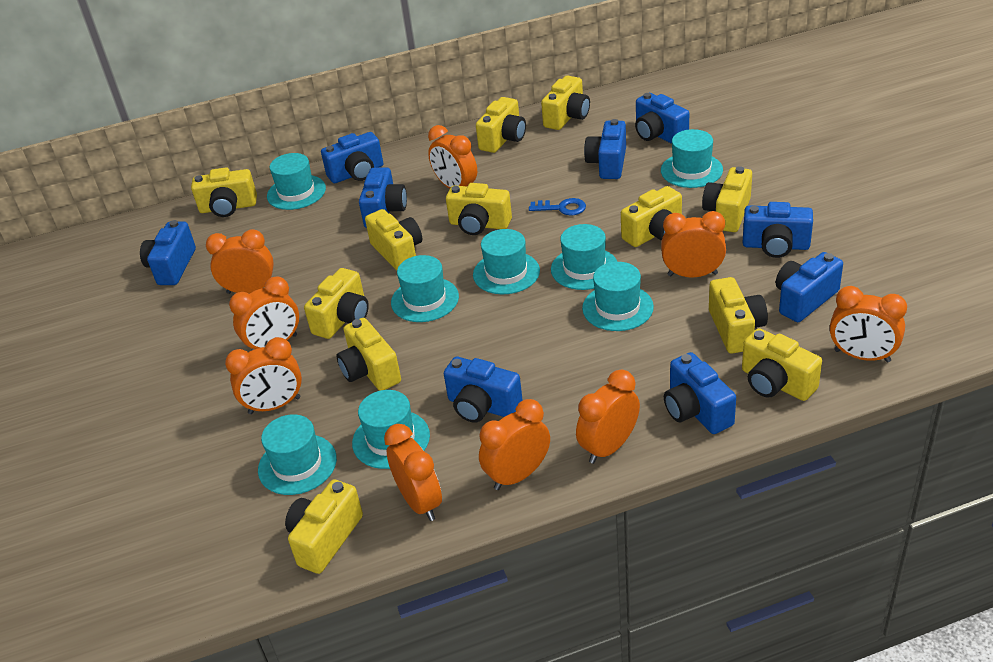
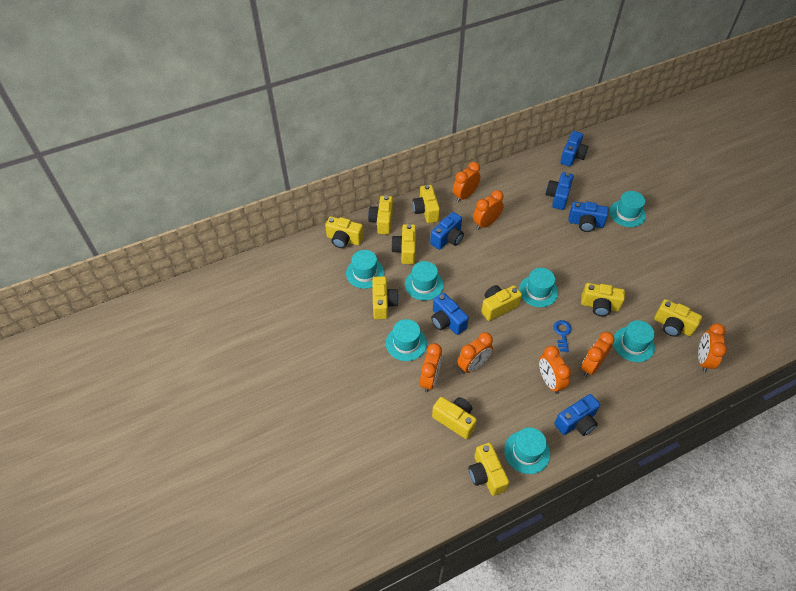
blue camera: [140,220,196,285] [321,132,383,183] [359,167,407,228] [444,356,523,423] [584,119,626,179] [635,93,689,144] [664,352,736,434] [743,202,813,258] [776,252,843,322] = 9 -> [430,212,464,250] [431,293,469,335] [546,172,574,210] [554,394,600,436] [560,131,589,166] [568,202,609,232] = 6
orange clock: [206,229,274,294] [225,337,302,414] [229,277,299,351] [384,424,442,521] [428,125,477,189] [479,399,550,490] [576,370,640,464] [661,211,726,278] [830,286,907,362] = 9 -> [420,343,442,392] [453,162,480,202] [457,332,493,374] [473,190,504,230] [539,346,571,394] [581,332,615,377] [698,323,727,372] = 7
turquoise hat: [258,414,337,495] [267,153,326,210] [352,390,430,469] [391,255,459,322] [473,229,540,294] [551,224,617,290] [582,262,654,331] [661,129,723,188] = 8 -> [346,250,384,289] [386,319,427,361] [405,261,444,300] [504,428,550,474] [519,268,558,307] [609,191,646,227] [613,320,655,362] = 7
yellow camera: [191,167,257,217] [285,480,363,574] [304,268,369,339] [336,318,401,391] [365,209,422,271] [446,183,512,235] [476,97,526,153] [541,75,590,130] [621,186,682,247] [702,166,752,232] [709,277,768,353] [742,328,822,401] = 12 -> [325,216,364,248] [368,196,393,234] [372,276,399,319] [391,224,416,264] [412,185,440,223] [432,397,477,439] [468,443,509,496] [481,285,522,321] [581,283,625,316] [654,299,702,337] = 10

